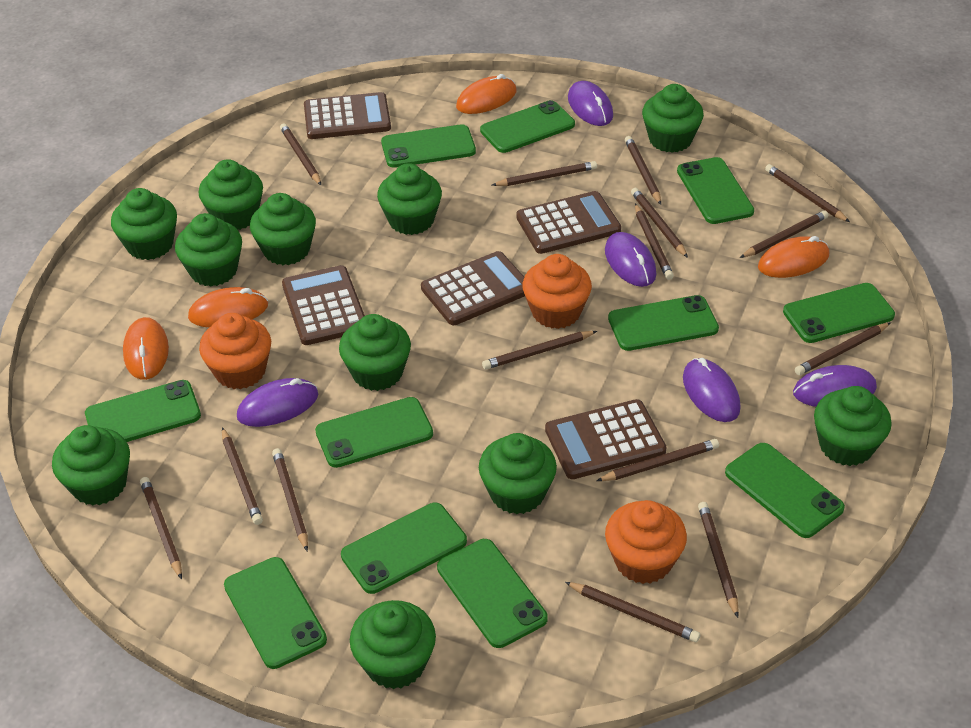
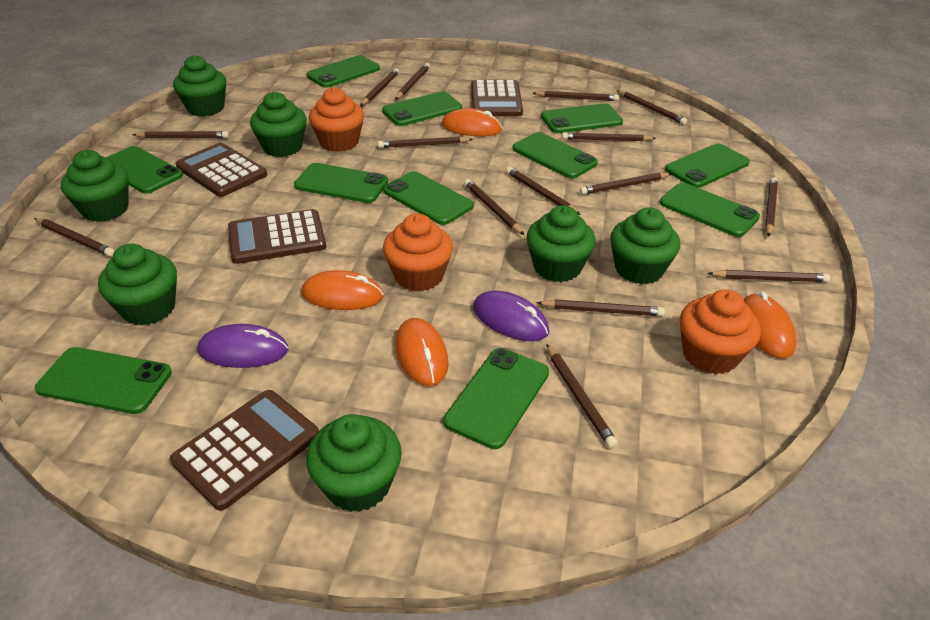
brown calculator: [282,265,365,345] [304,92,391,139] [421,251,525,325] [516,191,621,254] [545,399,667,479] = 5 -> [170,390,319,511] [175,143,267,197] [228,209,326,264] [471,80,523,116] = 4
green cupcake: [52,425,130,506] [111,188,177,260] [175,213,242,286] [199,159,263,230] [250,193,316,265] [339,314,411,391] [350,600,436,689] [377,163,442,235] [479,433,557,514] [642,84,704,153] [814,386,892,466] = 11 -> [61,150,129,222] [98,244,177,325] [173,55,226,117] [250,92,307,157] [306,414,402,512] [526,205,595,282] [610,207,680,284] = 7
purple mouse: [237,378,318,427] [568,81,613,126] [605,232,656,287] [683,358,741,422] [793,365,877,407] = 5 -> [198,324,288,368] [473,291,549,341] = 2

